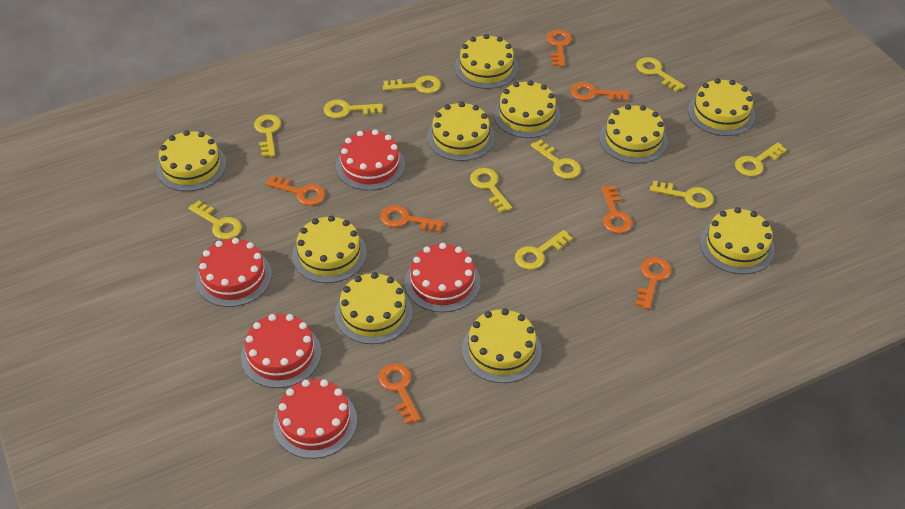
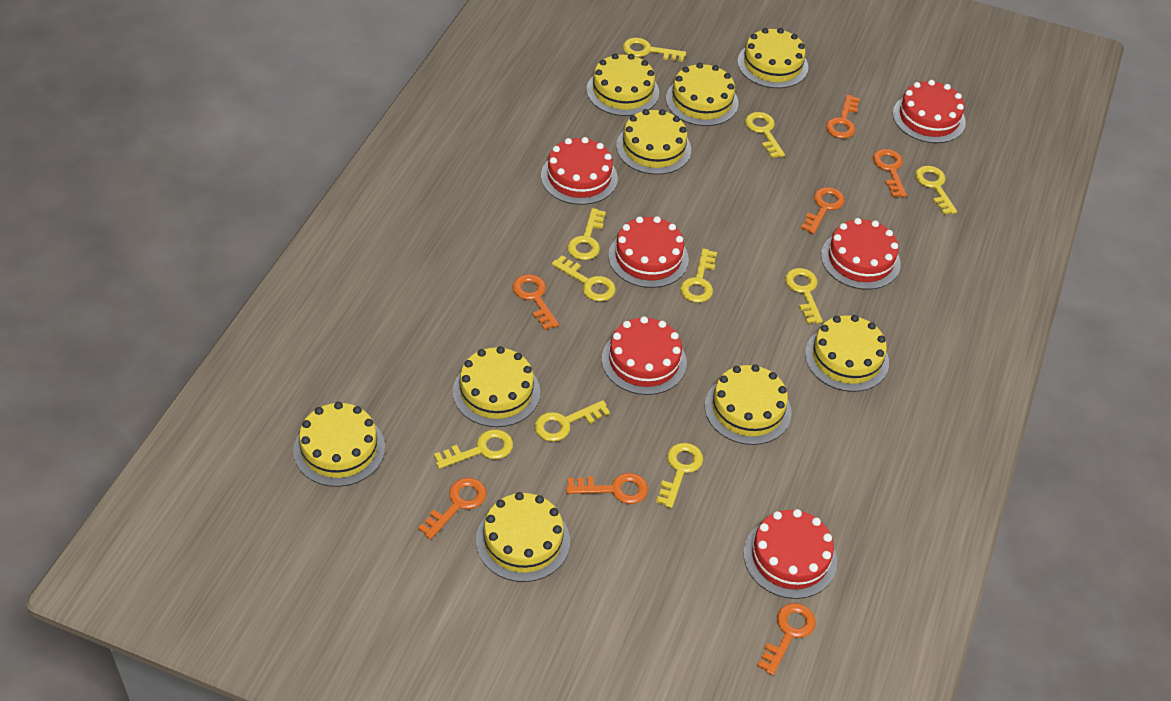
red cake: [196,238,272,307] [241,314,321,388] [273,379,357,459] [336,129,405,191] [405,243,481,312] = 5 -> [541,137,618,205] [602,316,687,395] [608,216,689,288] [744,509,837,599] [821,218,901,290] [893,80,966,143] = 6
yellow cake: [156,130,226,191] [292,215,367,283] [335,272,412,344] [427,102,495,161] [455,34,518,89] [462,308,542,383] [494,80,560,138] [599,104,668,164] [688,78,755,136] [700,207,775,274] = 10 -> [293,402,385,487] [453,346,540,427] [476,492,570,582] [587,54,659,116] [616,109,691,175] [666,63,738,126] [705,364,792,445] [737,28,808,88] [805,315,889,392] = 9

